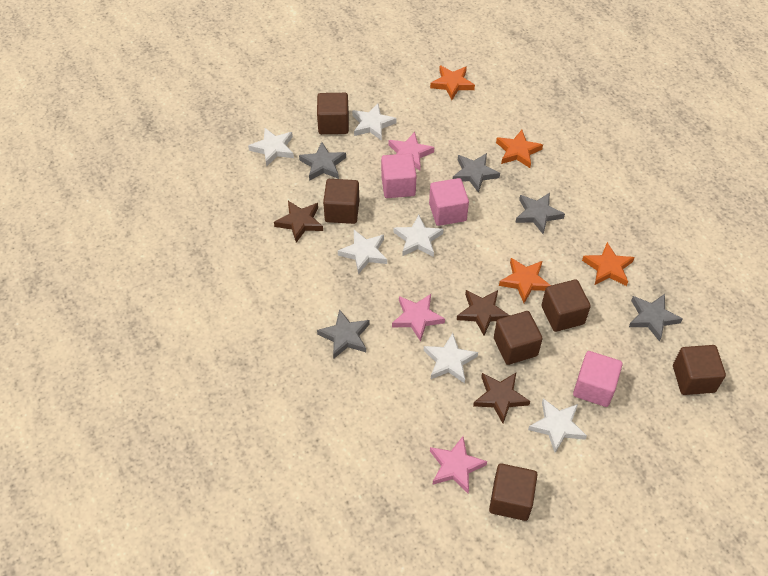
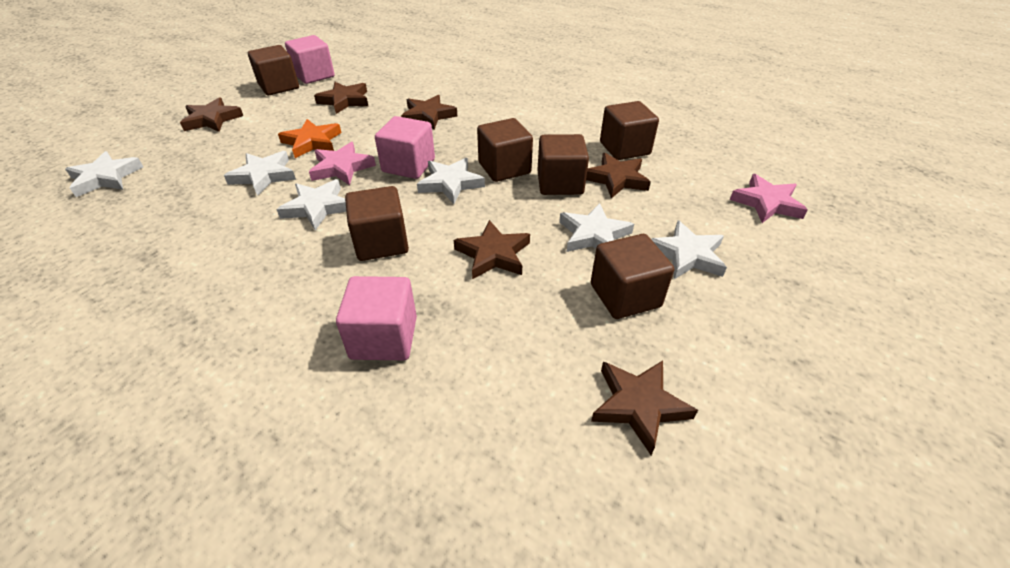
brown star: [274,201,323,243] [457,290,510,336] [473,373,530,423] = 3 -> [180,97,243,132] [314,82,368,114] [401,95,457,129] [454,220,530,279] [586,153,651,199] [591,361,698,455] = 6
grey star: [299,142,346,181] [317,309,370,359] [453,153,500,193] [515,193,565,234] [629,294,683,342] = 5 -> none = 0
orange star: [430,65,475,100] [496,130,543,168] [499,258,551,303] [582,242,635,286] = 4 -> [278,119,341,158] = 1
pink star: [389,132,434,171] [392,294,445,342] [430,436,487,493] = 3 -> [309,142,376,185] [730,174,808,223] = 2

